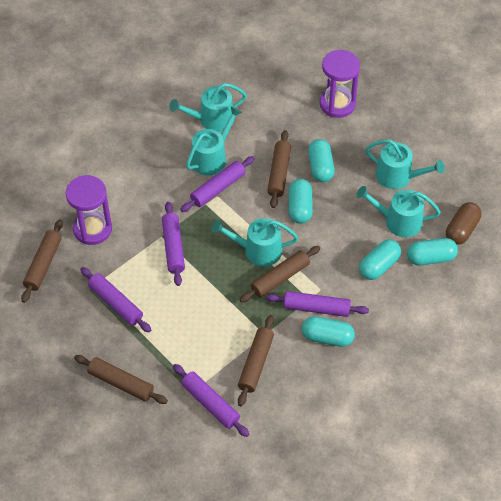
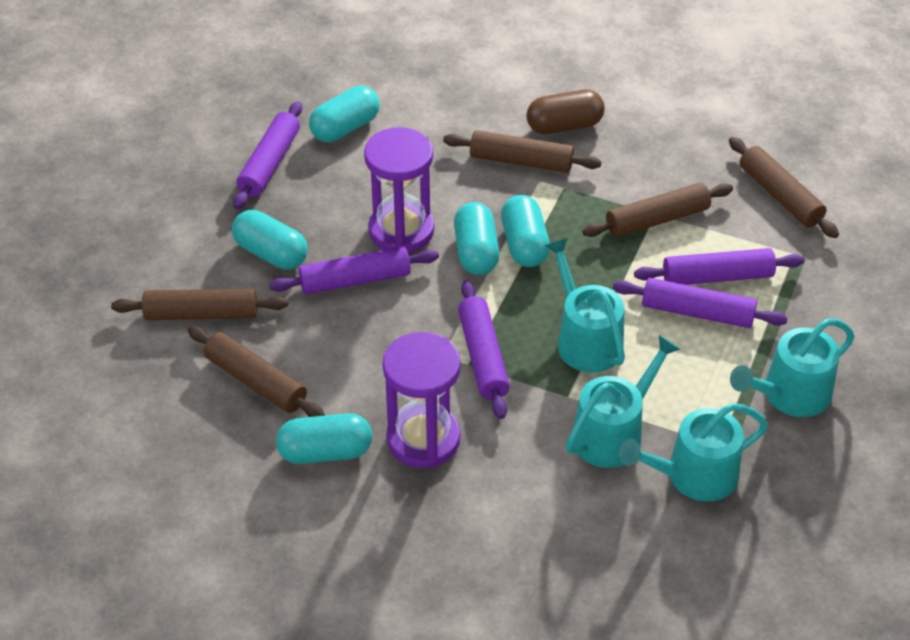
turquoise watering can: [170,83,247,132] [186,106,242,175] [212,218,298,267] [356,186,441,237] [365,139,445,189] = 5 -> [545,238,625,373] [566,335,680,468] [619,403,768,502] [730,319,855,417] = 4

